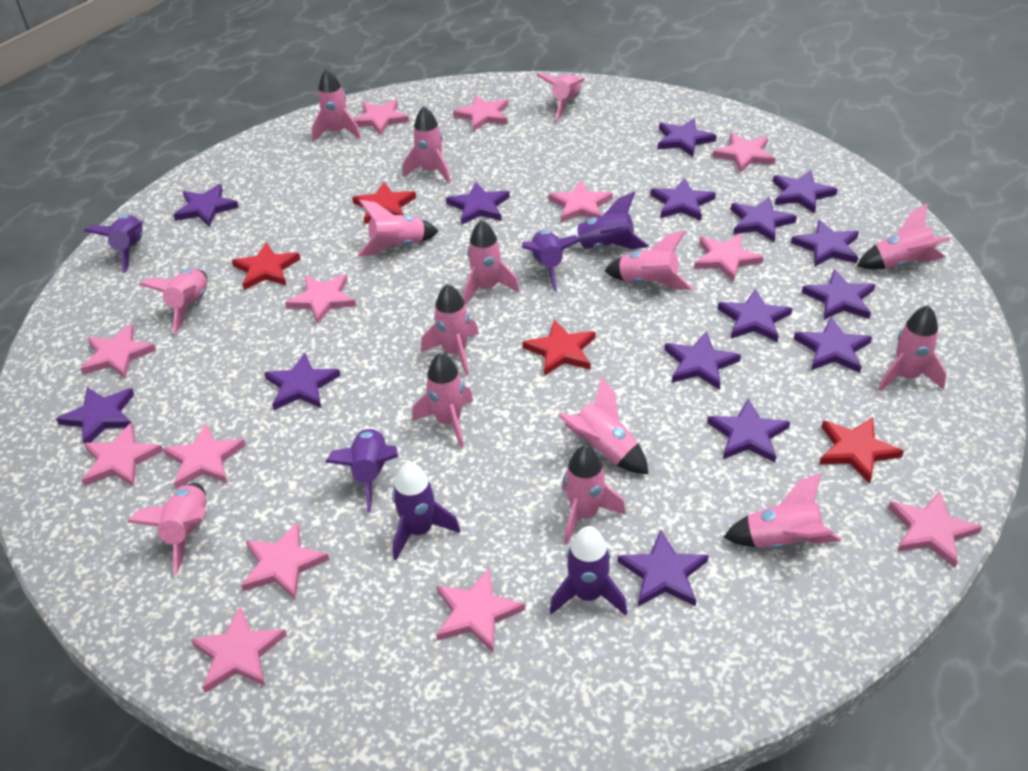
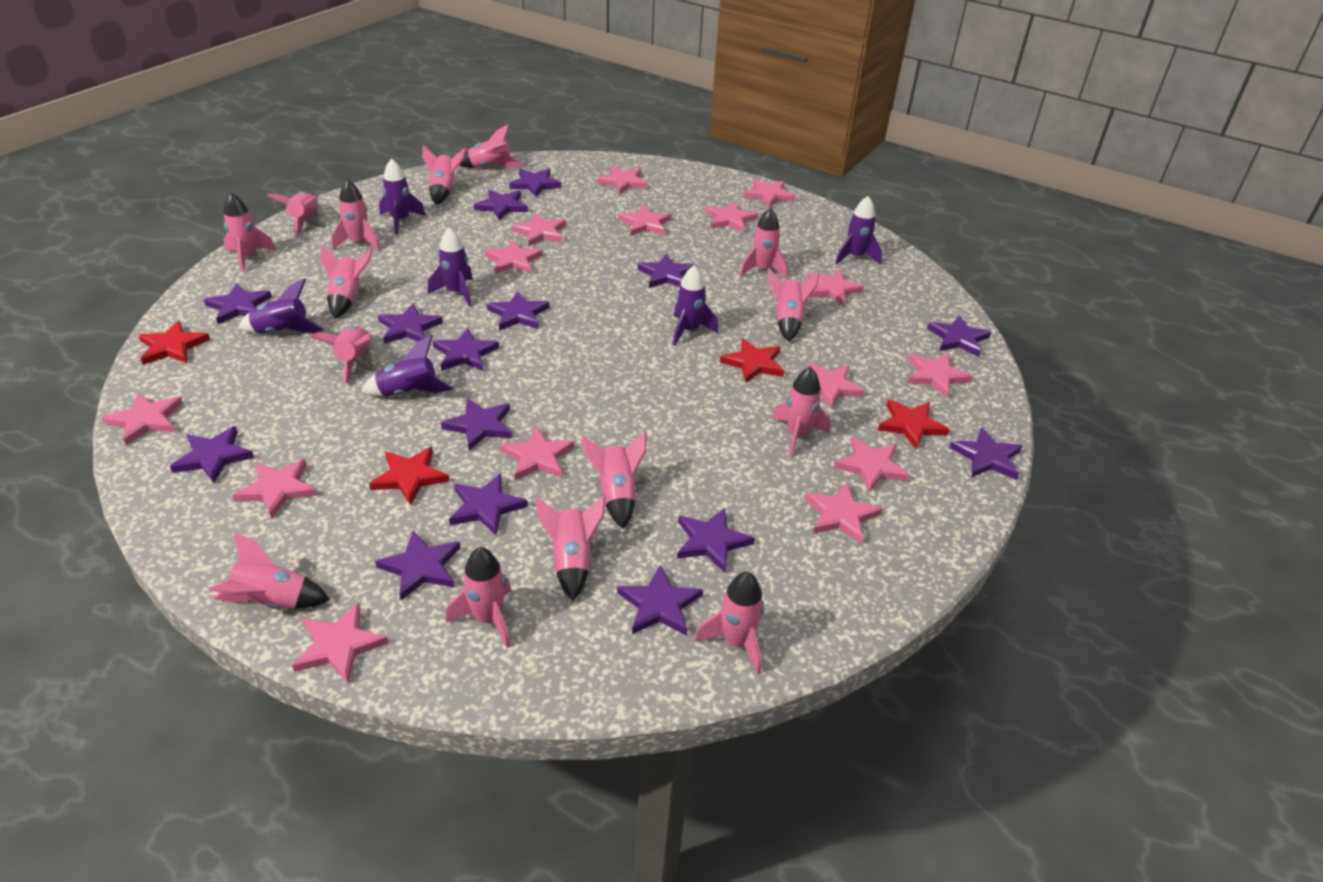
pink star: [80,324,156,379] [82,423,163,487] [163,424,246,489] [190,606,287,693] [241,522,330,600] [285,274,356,324] [353,99,409,136] [436,568,525,652] [453,95,508,131] [549,180,613,222] [694,234,764,282] [713,133,776,173] [888,491,982,568] = 13 -> [102,393,183,445] [232,459,317,519] [292,603,388,683] [484,240,543,274] [500,426,574,480] [512,213,566,246] [597,166,648,195] [618,205,672,236] [705,201,758,233] [744,179,795,208] [804,482,882,544] [807,269,864,306] [808,362,865,409] [834,437,910,492] [908,353,973,398] = 15

